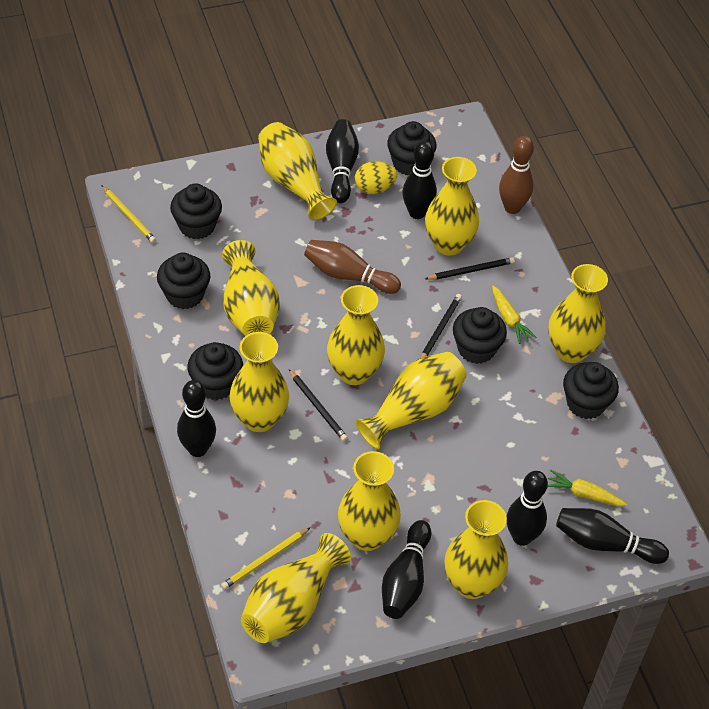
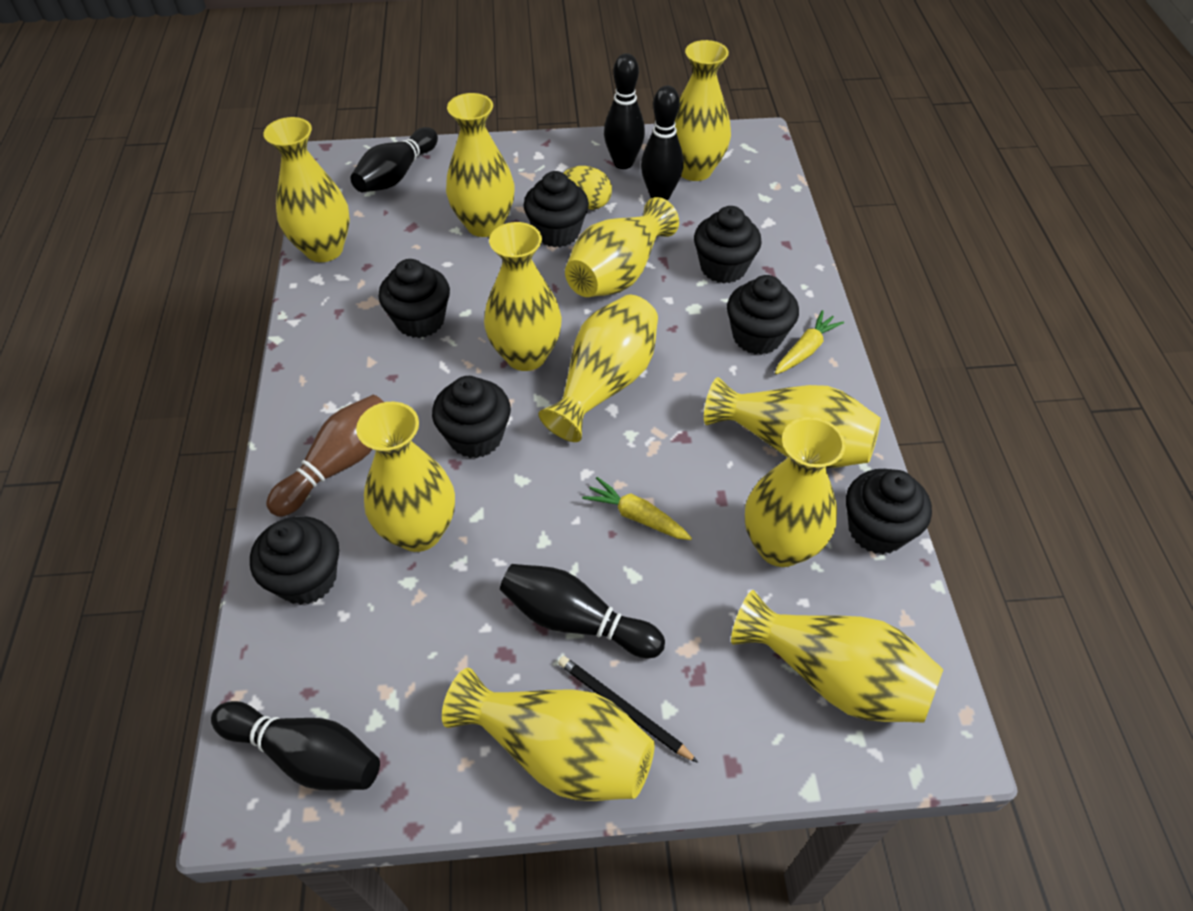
black bowling pin: [177,380,216,457] [326,119,359,203] [382,520,431,619] [402,141,437,219] [507,471,548,546] [556,508,669,564] = 6 -> [211,701,380,791] [350,127,438,192] [500,564,665,658] [604,53,645,169] [641,86,684,200] = 5
black cupcake: [157,253,211,309] [170,183,222,239] [188,342,243,400] [387,121,436,175] [453,307,507,364] [563,362,619,419] = 6 -> [250,516,339,605] [379,259,450,338] [432,376,511,458] [524,171,589,247] [694,206,762,283] [727,275,799,355] [846,469,932,554] = 7
black pencil: [289,369,348,441] [421,294,462,358] [425,257,515,280] = 3 -> [558,656,698,763] = 1
brown bowling pin: [304,240,401,294] [499,136,534,214] = 2 -> [266,395,384,517] = 1
yellow pencil: [101,185,156,243] [221,527,311,590] = 2 -> none = 0
yellow vase: [222,240,280,336] [229,332,289,432] [241,533,351,643] [258,122,337,220] [327,285,385,385] [338,451,401,551] [355,352,467,449] [425,157,479,256] [444,500,508,599] [548,264,608,363] = 10 -> [264,117,350,262] [356,402,455,552] [442,668,655,801] [446,93,514,237] [484,222,562,371] [539,295,658,442] [565,197,679,297] [675,40,731,181] [704,377,881,468] [731,590,944,723] [745,417,846,567] = 11

